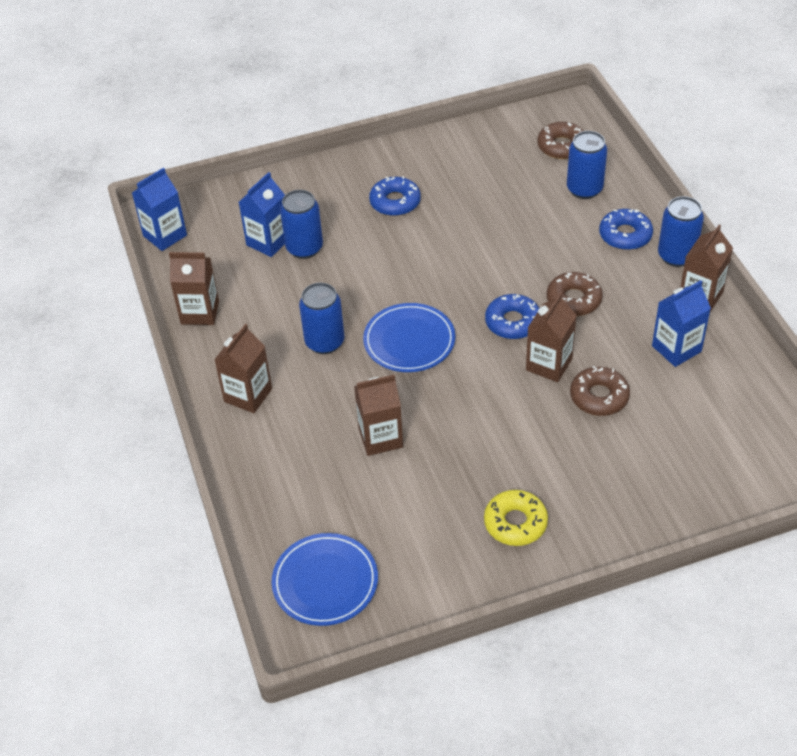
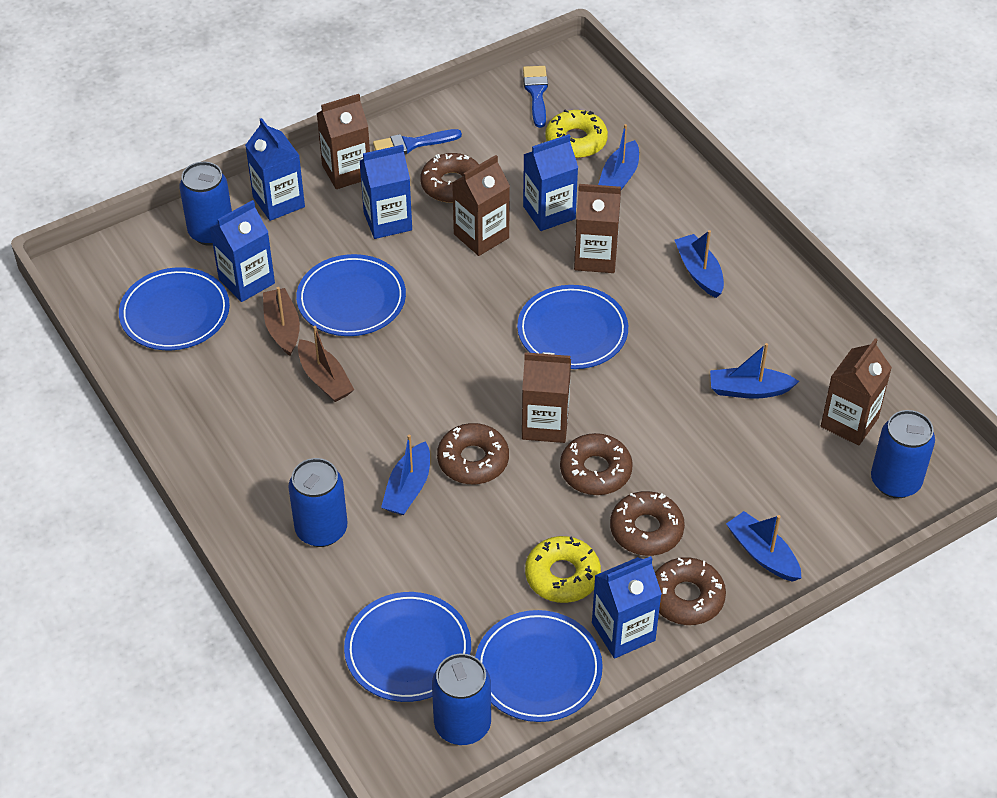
blue boat: none = 0 -> [381,434,430,515] [598,124,639,190] [675,230,724,298] [710,343,799,399] [726,511,802,582] = 5
blue brush: none = 0 -> [373,129,462,155] [523,66,548,128] = 2
blue carton: [132,168,187,251] [239,172,285,257] [652,280,711,367] = 3 -> [210,200,275,302] [245,118,305,221] [360,145,412,239] [523,134,578,231] [592,556,662,659] = 5
blue donut: [369,176,421,216] [485,294,539,339] [599,209,653,250] = 3 -> none = 0
blue plate: [272,533,378,626] [363,303,455,372] = 2 -> [119,267,230,350] [296,254,406,336] [344,592,471,702] [475,610,603,722] [517,285,628,369] = 5
brown boat: none = 0 -> [263,287,300,356] [298,326,354,402] = 2
brown donut: [537,122,584,159] [547,272,603,316] [570,366,630,416] = 3 -> [420,153,479,203] [437,423,509,484] [560,433,633,495] [610,491,685,556] [655,557,726,625] = 5
yellow donut: [484,490,548,546] = 1 -> [525,536,601,603] [545,110,608,158] = 2

